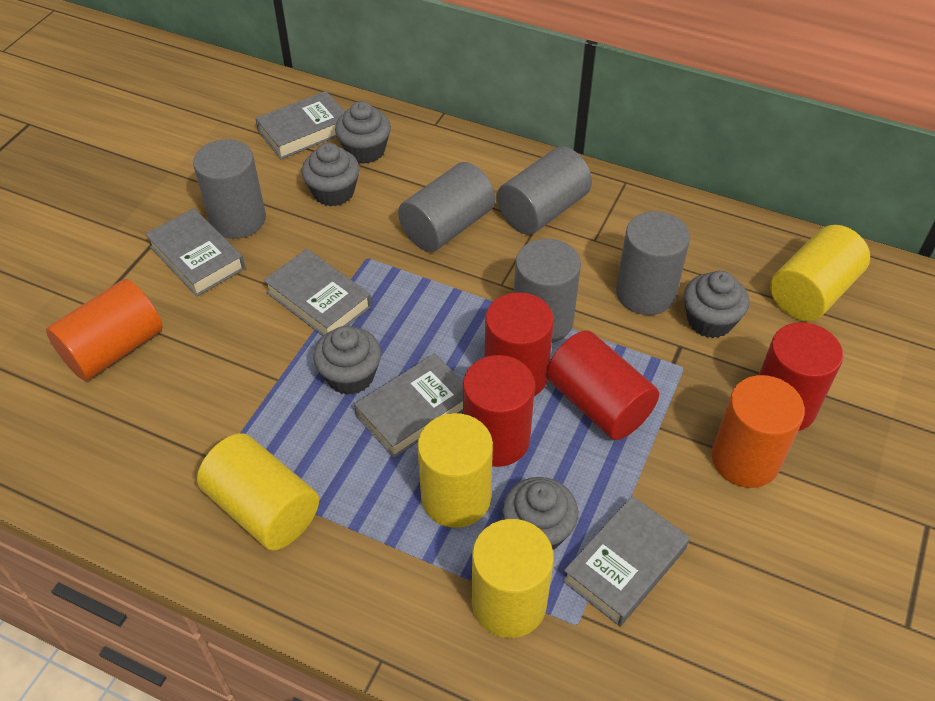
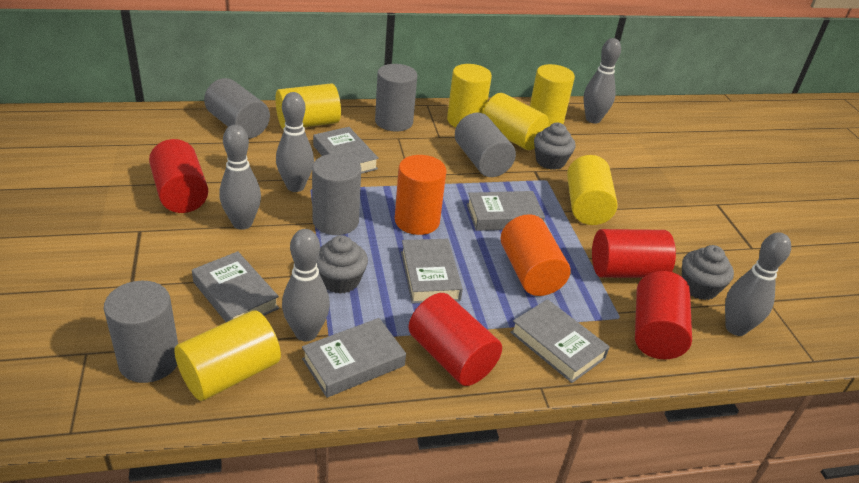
grey book: [145,208,245,297] [255,91,345,159] [263,249,372,336] [354,353,463,458] [562,496,690,626] = 5 -> [192,251,279,322] [302,318,406,398] [313,127,379,174] [401,239,463,304] [467,191,545,231] [510,299,610,383] = 6
grey bowling pin: none = 0 -> [219,125,261,230] [276,92,314,192] [282,229,330,341] [584,38,621,124] [725,232,791,336] = 5
grey cupcake: [301,143,360,207] [313,326,381,395] [335,101,391,164] [502,477,578,550] [684,271,749,338] = 5 -> [316,235,368,294] [534,123,576,170] [682,245,734,300] = 3
yellow cylinder: [197,433,319,550] [417,413,493,528] [472,519,554,638] [770,225,870,321] = 4 -> [174,310,281,401] [275,84,341,129] [447,64,492,127] [483,93,549,150] [530,64,575,127] [567,155,618,225] = 6

